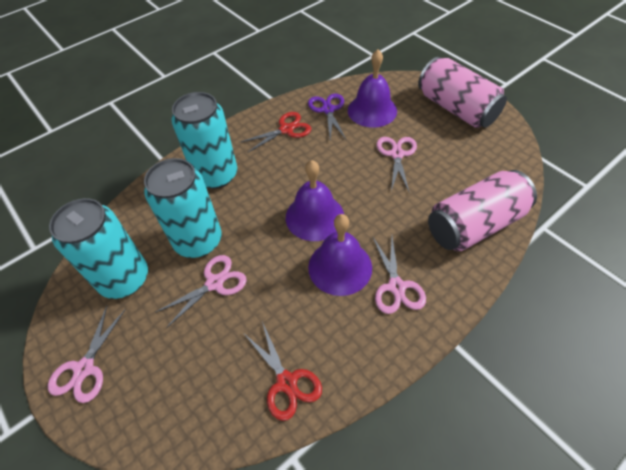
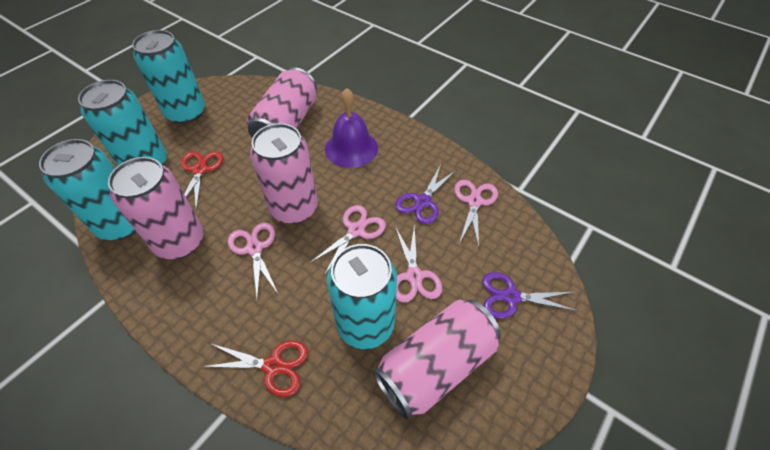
pink can: [418,57,507,128] [428,170,537,251] = 2 -> [108,157,203,259] [247,68,317,138] [250,123,318,224] [373,299,501,420] = 4
purple bell: [286,160,344,241] [308,214,372,296] [348,50,397,128] = 3 -> [325,88,378,168] = 1
purple scissors: [308,93,346,140] = 1 -> [395,164,456,224] [482,272,578,319] = 2
turquoise can: [49,198,148,299] [144,158,222,258] [171,92,237,189] = 3 -> [39,139,136,240] [78,80,167,166] [132,30,205,124] [327,244,397,349] = 4

